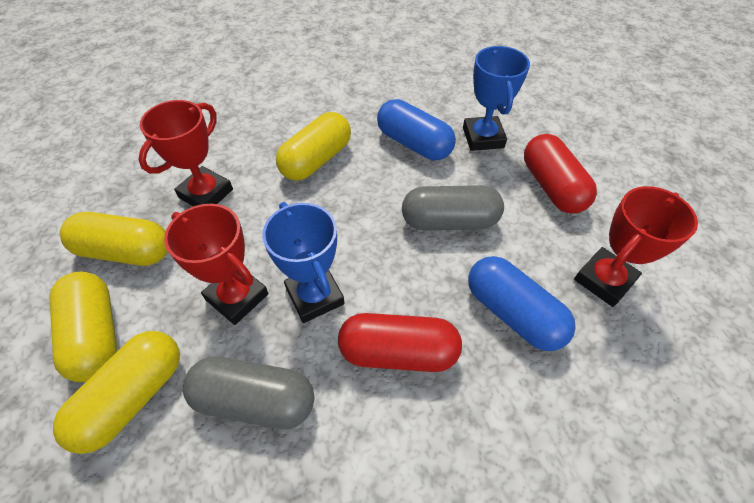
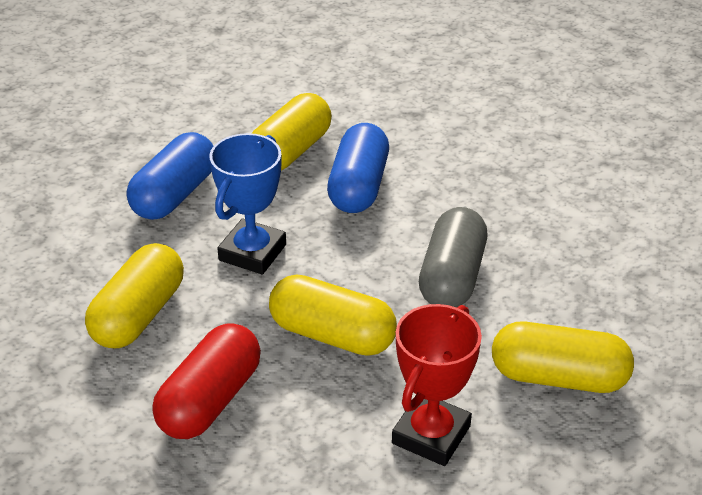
blue trophy: [263,202,345,323] [463,46,530,151] = 2 -> [209,133,286,275] = 1
grey capsule: [183,356,314,429] [402,185,504,230] = 2 -> [419,207,487,308] = 1
red capsule: [338,313,462,372] [524,134,597,214] = 2 -> [152,323,261,439] = 1
red trophy: [138,100,233,206] [164,204,268,325] [574,186,698,307] = 3 -> [392,304,482,466] = 1

